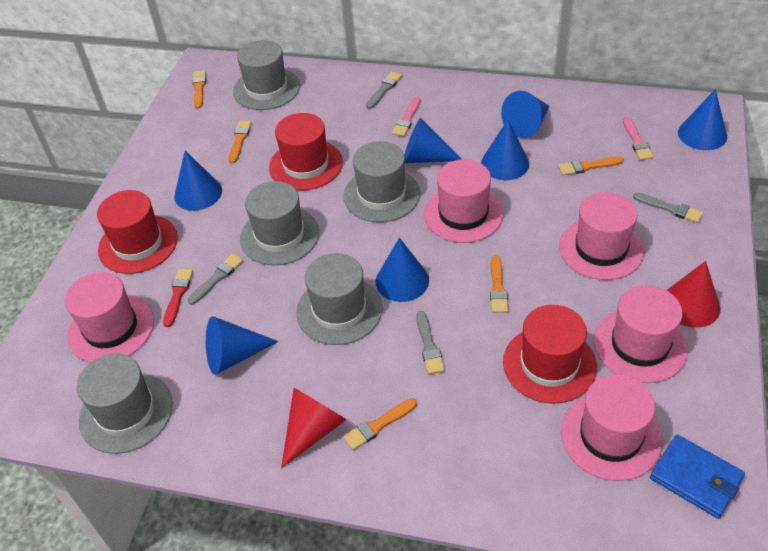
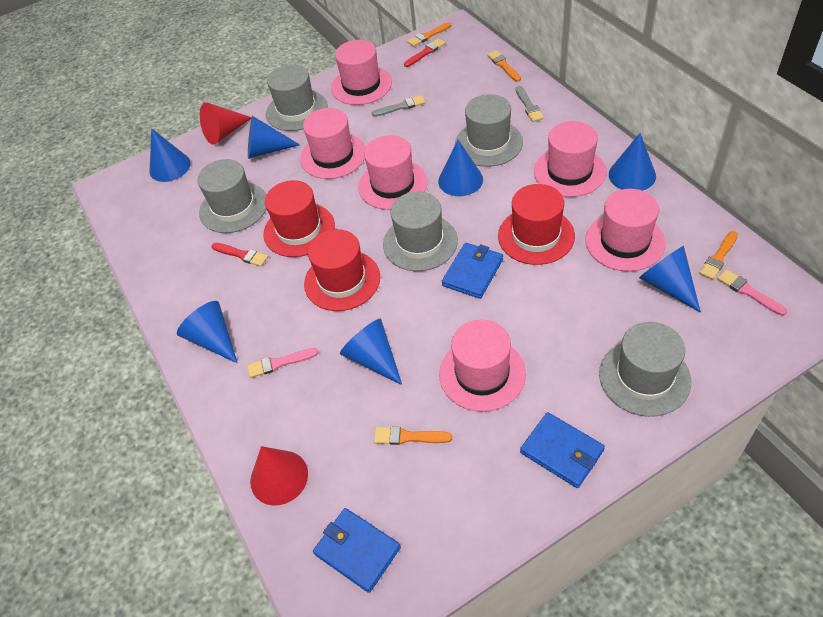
blue wallet: [650,434,745,519] = 1 -> [313,508,401,593] [442,243,503,299] [520,412,605,488] = 3
grey brush: [188,253,244,305] [366,71,402,109] [416,311,445,374] [633,192,704,223] = 4 -> [372,95,426,117] [515,86,544,122] = 2
orange brush: [192,70,206,108] [229,120,252,164] [343,398,417,450] [490,255,509,313] [558,156,624,176] = 5 -> [374,427,452,445] [407,22,451,47] [487,50,521,82] [699,231,738,280] = 4
pink hat: [65,272,154,363] [424,159,503,243] [559,192,644,280] [561,375,663,481] [594,285,688,383] = 5 -> [300,108,365,179] [331,40,392,105] [358,135,428,210] [439,320,526,412] [534,121,606,197] [585,189,666,271] = 6
red brush: [163,269,193,327] = 1 -> [212,243,268,267] [404,38,446,67] = 2

